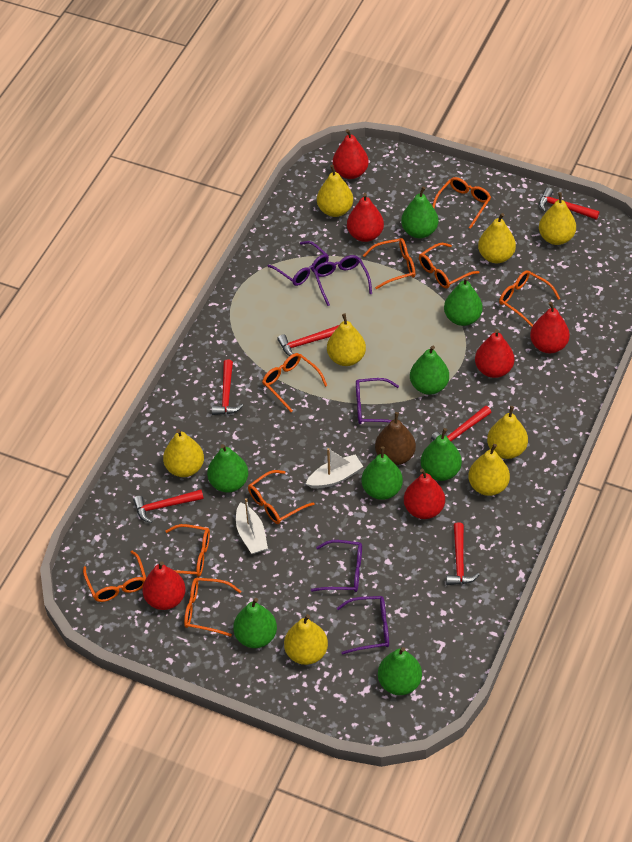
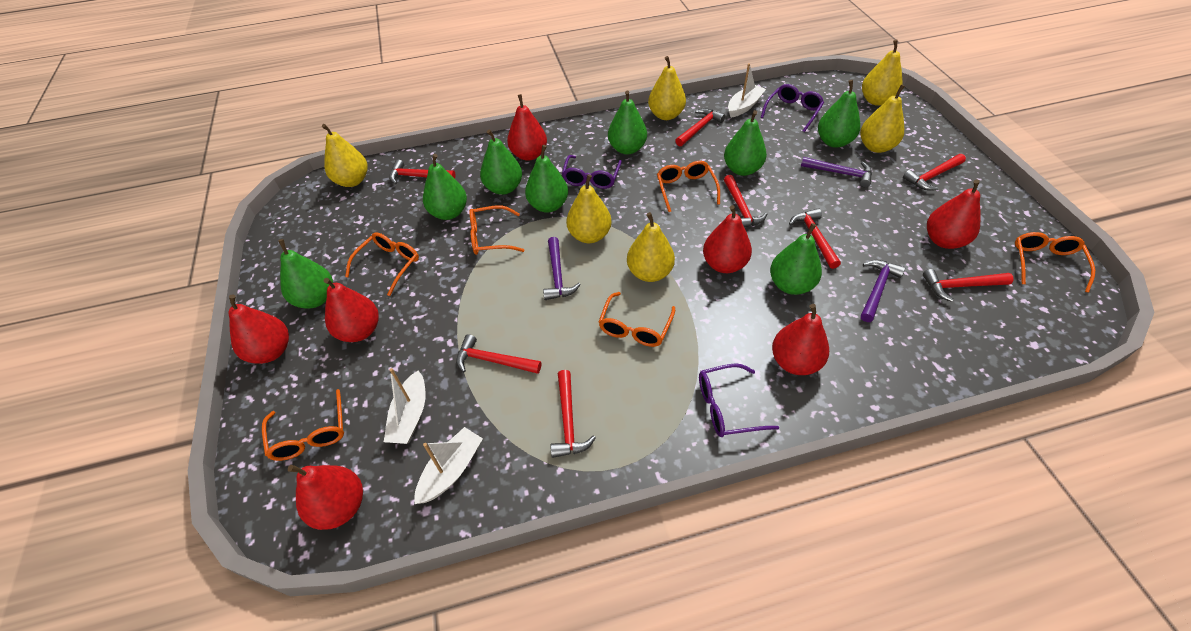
brown pear: [375,412,416,465] = 1 -> none = 0
orange glasses: [83,551,146,602] [165,524,210,577] [184,577,241,637] [248,470,314,524] [262,353,327,412] [363,238,415,289] [419,243,479,289] [432,177,491,229] [499,270,560,327] = 9 -> [262,389,344,461] [345,232,419,296] [469,205,524,255] [599,292,675,347] [657,161,720,212] [1015,232,1095,293] = 6
purple glasses: [267,241,329,286] [311,540,362,592] [314,255,372,306] [337,596,389,655] [356,378,399,424] = 5 -> [562,155,622,189] [699,363,779,437] [761,84,824,132] = 3
purple hammer: none = 0 -> [543,237,581,300] [801,157,872,187] [861,260,905,322] = 3
red hammer: [133,490,204,523] [212,360,244,415] [277,325,339,356] [431,406,491,451] [446,522,480,585] [539,187,600,220] = 6 -> [389,160,456,184] [456,334,541,374] [550,370,596,458] [675,108,725,146] [724,175,767,228] [789,208,841,269] [903,154,966,191] [923,269,1014,302] = 8
red pear: [143,561,186,610] [333,129,369,179] [347,193,384,242] [404,468,445,519] [475,329,514,378] [530,302,570,353] = 6 -> [228,295,289,364] [288,465,363,530] [324,278,379,342] [507,94,547,161] [703,205,752,273] [772,304,829,375] [927,179,981,249] = 7
white boat: [236,498,268,554] [306,448,363,489] = 2 -> [384,368,425,444] [414,427,483,504] [728,63,766,118] = 3
yellow pear: [163,429,204,477] [284,614,328,665] [317,165,353,217] [327,313,366,366] [468,444,510,496] [478,213,516,263] [487,406,528,459] [539,192,576,245] = 8 -> [322,124,367,187] [566,174,612,243] [627,212,675,282] [648,56,686,120] [860,85,905,153] [862,39,903,106] = 6

